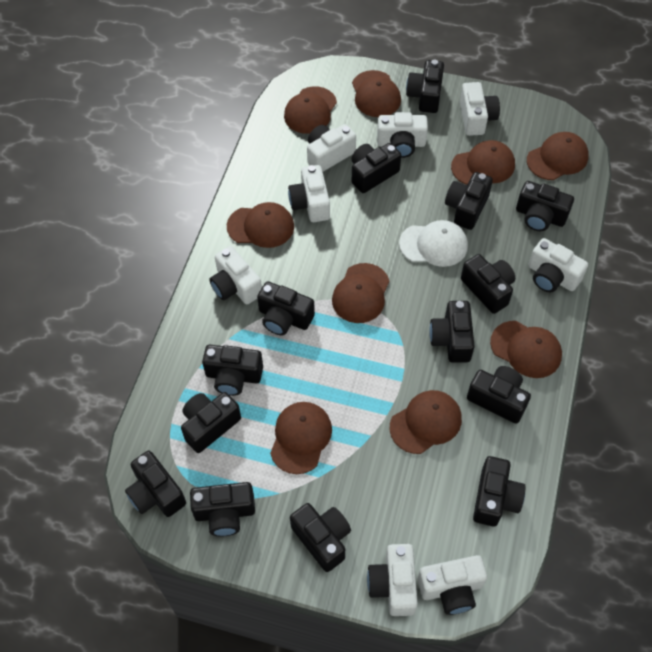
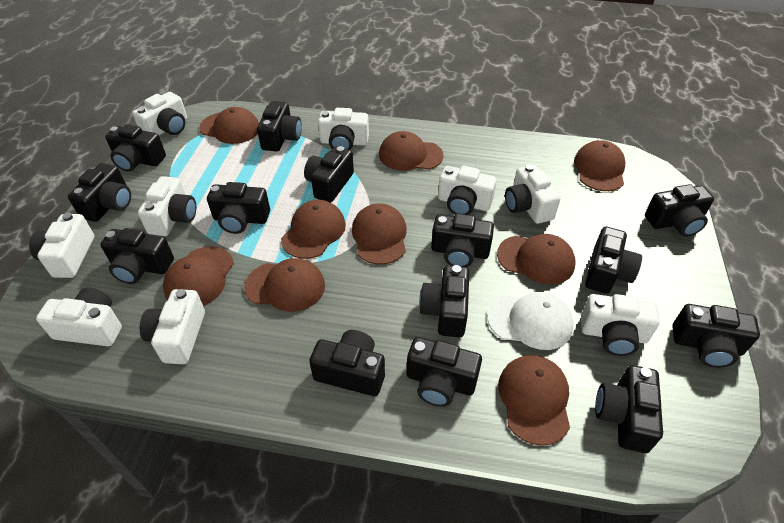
white camera: [209,246,262,304] [288,165,330,222] [307,124,356,172] [367,544,418,616] [377,112,428,158] [418,555,487,615] [460,82,500,136] [528,238,588,293] = 8 -> [29,213,95,278] [36,287,122,346] [132,92,187,136] [138,176,196,236] [140,289,205,364] [318,108,369,150] [438,166,497,215] [505,165,560,224] [581,294,660,356] = 9

